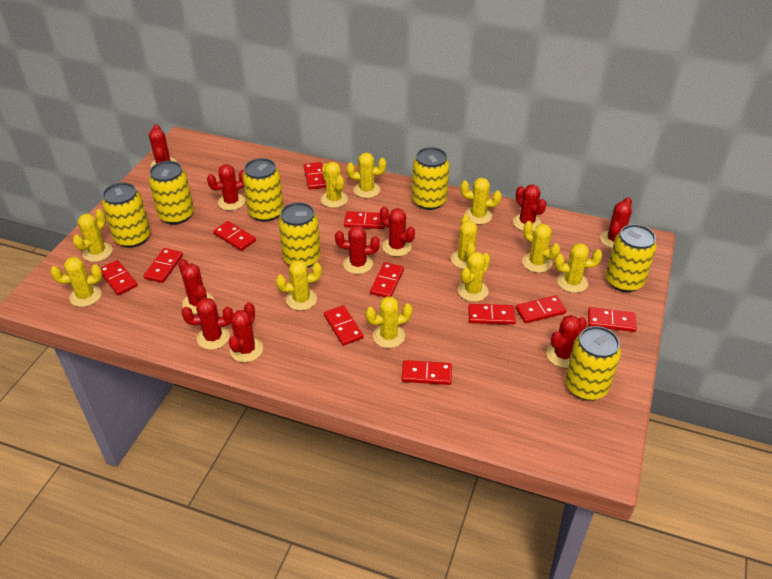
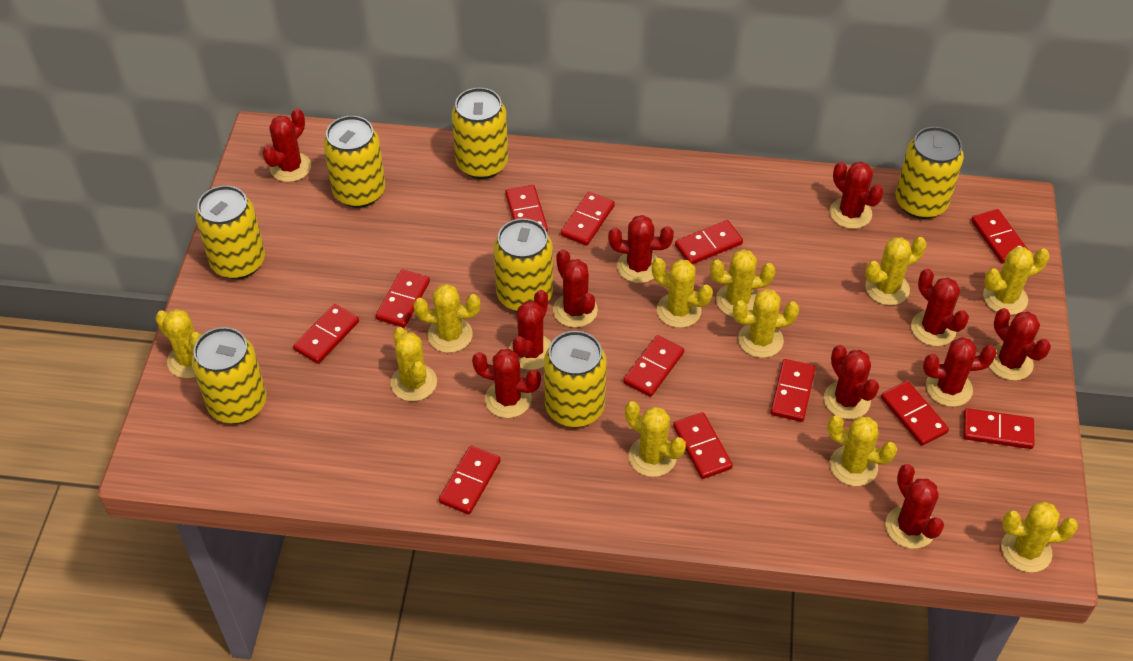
red cactus: [149,124,177,168] [178,259,214,314] [182,298,233,350] [207,164,245,210] [229,302,263,362] [335,225,380,274] [380,207,415,256] [513,185,547,231] [546,315,587,368] [600,197,632,248] = 10 -> [262,108,311,182] [472,349,541,418] [509,290,552,370] [553,249,598,328] [608,215,674,283] [824,345,879,419] [830,161,883,229] [886,464,944,549] [911,269,969,346] [923,337,997,407] [989,308,1051,381] = 11
red domino: [101,260,138,295] [144,248,183,283] [213,221,256,251] [304,162,326,189] [324,305,363,346] [344,211,385,229] [370,262,404,297] [401,360,452,385] [468,304,516,325] [516,295,566,323] [588,307,637,332] = 11 -> [293,304,359,364] [376,269,430,327] [439,446,501,515] [505,185,548,232] [561,192,615,246] [623,335,684,397] [673,412,733,479] [675,220,743,264] [771,359,816,422] [881,381,949,446] [963,408,1035,449] [971,209,1028,264] = 12

